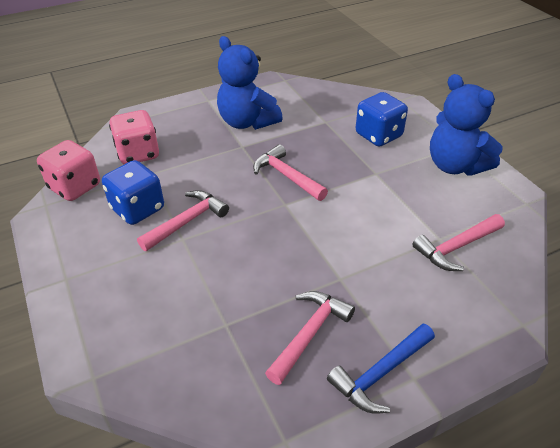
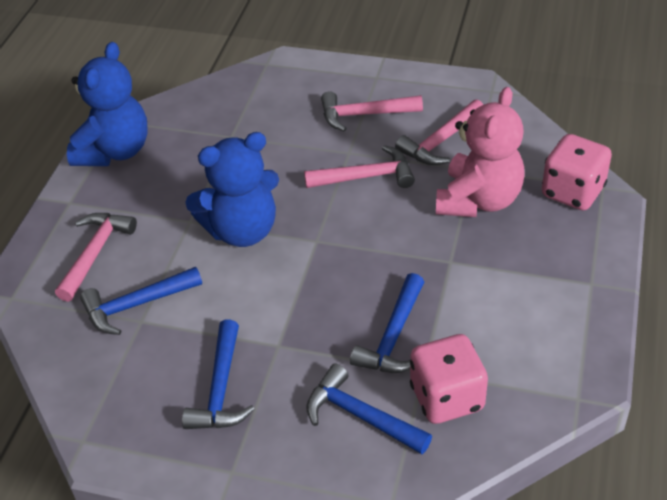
blue dice: [102,160,164,225] [356,92,408,147] = 2 -> none = 0
blue hammer: [327,323,435,413] = 1 -> [80,267,202,335] [182,319,255,429] [306,363,432,454] [350,273,424,373] = 4
pink teddy bear: none = 0 -> [436,87,525,217] = 1

